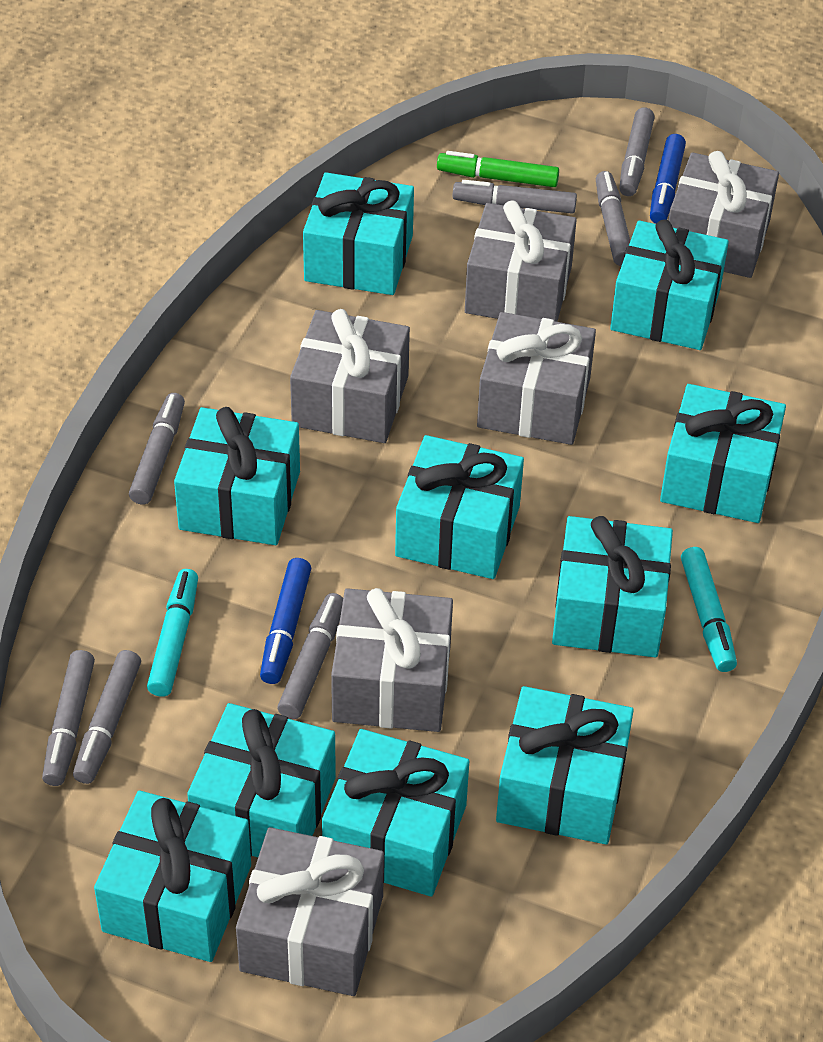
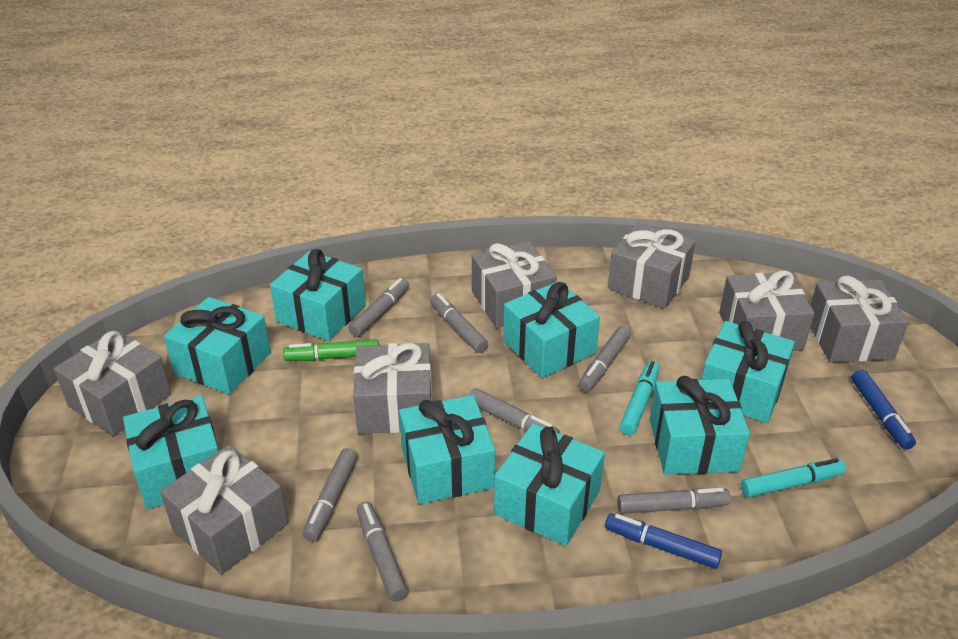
grey gift: [236,827,384,996] [290,309,410,443] [331,588,453,732] [465,200,577,322] [477,312,596,445] [669,151,779,278] = 6 -> [54,330,171,436] [160,445,288,575] [353,343,432,434] [472,242,557,328] [608,222,696,309] [719,270,815,351] [810,276,909,363] = 7
turquoise gift: [94,791,251,962] [174,407,300,545] [187,703,336,857] [303,173,414,295] [322,729,469,896] [395,435,524,579] [496,686,634,845] [552,516,673,658] [610,219,729,350] [660,384,786,523] = 10 -> [123,395,219,509] [164,297,271,394] [270,249,366,341] [399,395,495,504] [494,423,605,546] [503,281,600,378] [650,376,750,475] [701,321,795,423] = 8

